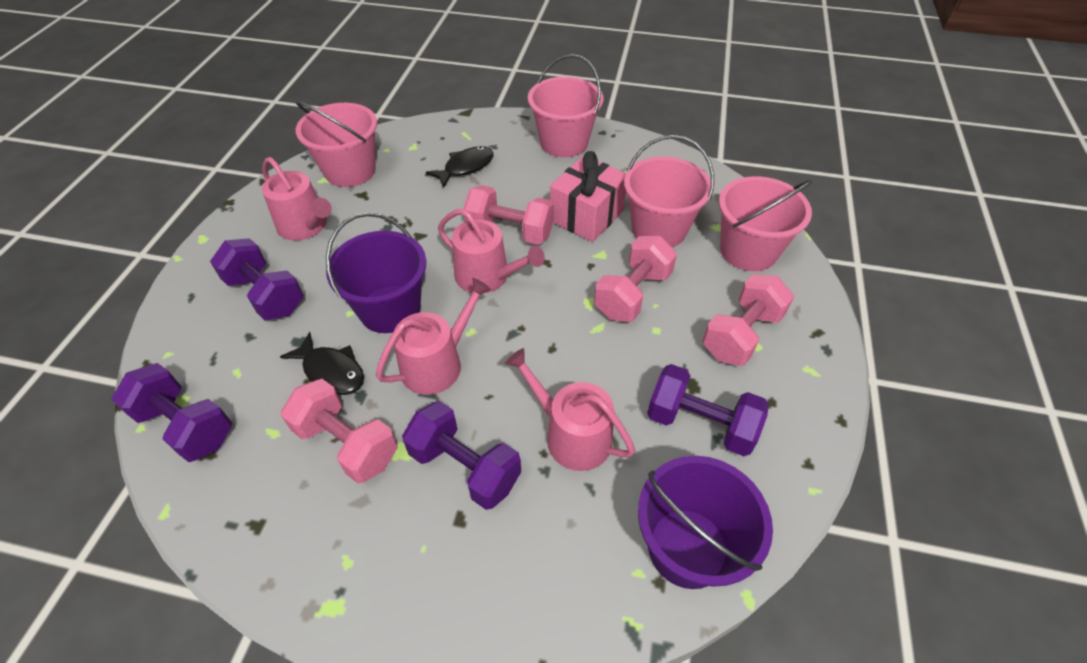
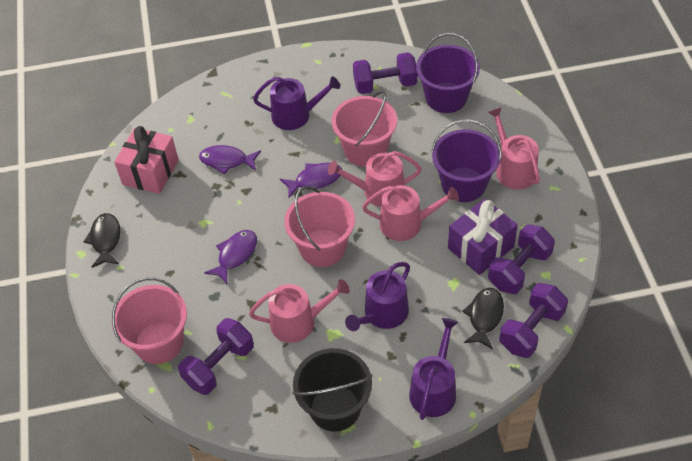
black bucket: none = 0 -> [292,348,372,432] = 1
pink bucket: [296,101,377,187] [528,54,603,157] [624,135,714,247] [719,176,812,271] = 4 -> [112,278,187,364] [284,186,355,267] [332,91,397,167] = 3
pink dumbbell: [281,379,397,484] [463,185,554,245] [594,236,677,322] [702,274,794,366] = 4 -> none = 0
purple fish: none = 0 -> [199,145,261,174] [204,230,257,284] [280,163,342,198] = 3
purple gift: none = 0 -> [448,199,518,275] = 1
purple watering can: none = 0 -> [253,77,340,130] [345,262,410,331] [409,318,458,420] = 3

